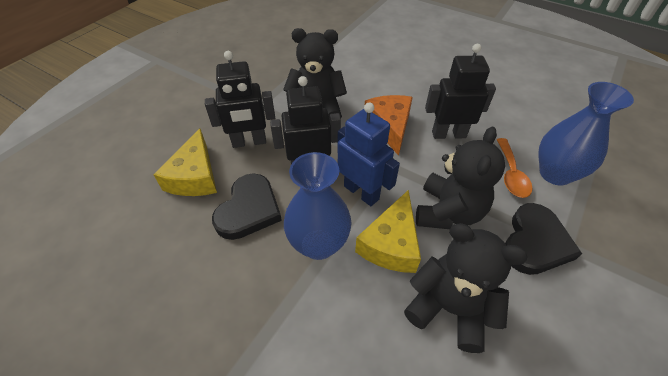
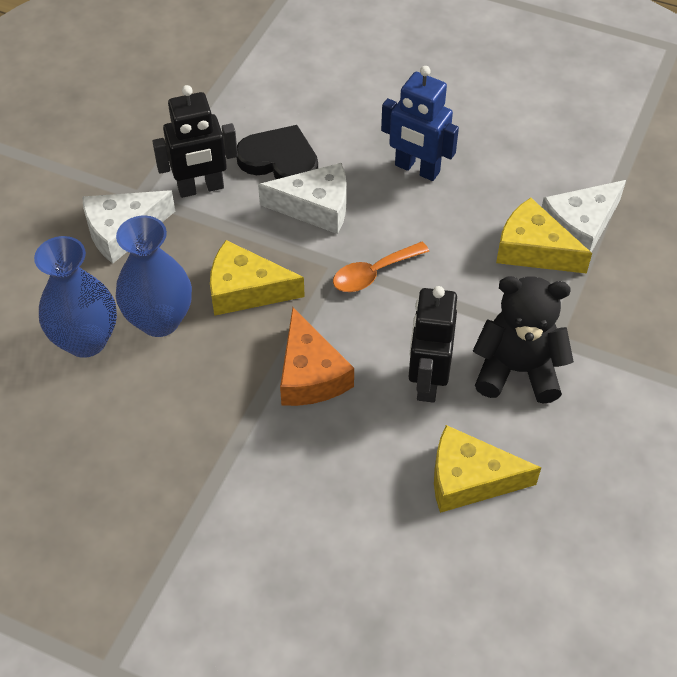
black heart: [212,173,282,240] [505,203,582,275] = 2 -> [236,125,318,179] = 1
black robot: [205,51,275,148] [270,76,341,164] [425,44,496,139] = 3 -> [152,85,238,198] [408,286,457,403] = 2
black teddy bear: [283,28,347,120] [404,223,528,353] [416,127,505,229] = 3 -> [473,276,574,404] = 1
white cheese: none = 0 -> [82,190,175,264] [258,163,347,234] [542,180,626,253] = 3
yellow cheese: [153,129,217,196] [355,190,421,273] = 2 -> [210,240,305,316] [434,425,541,513] [496,198,592,274] = 3

